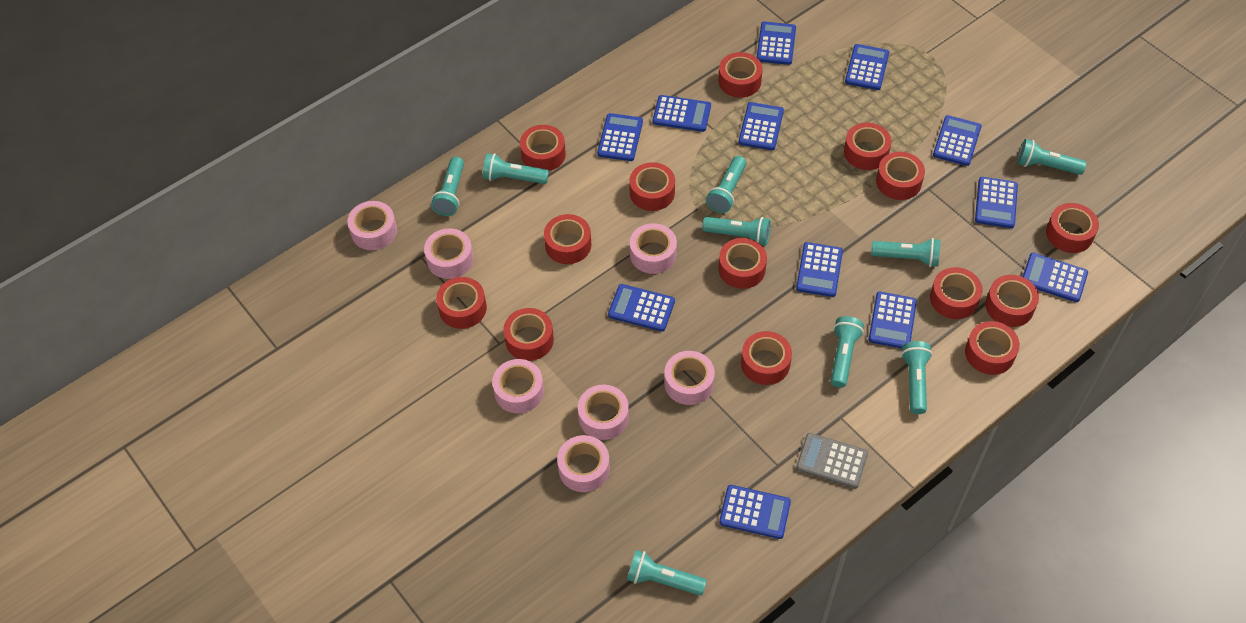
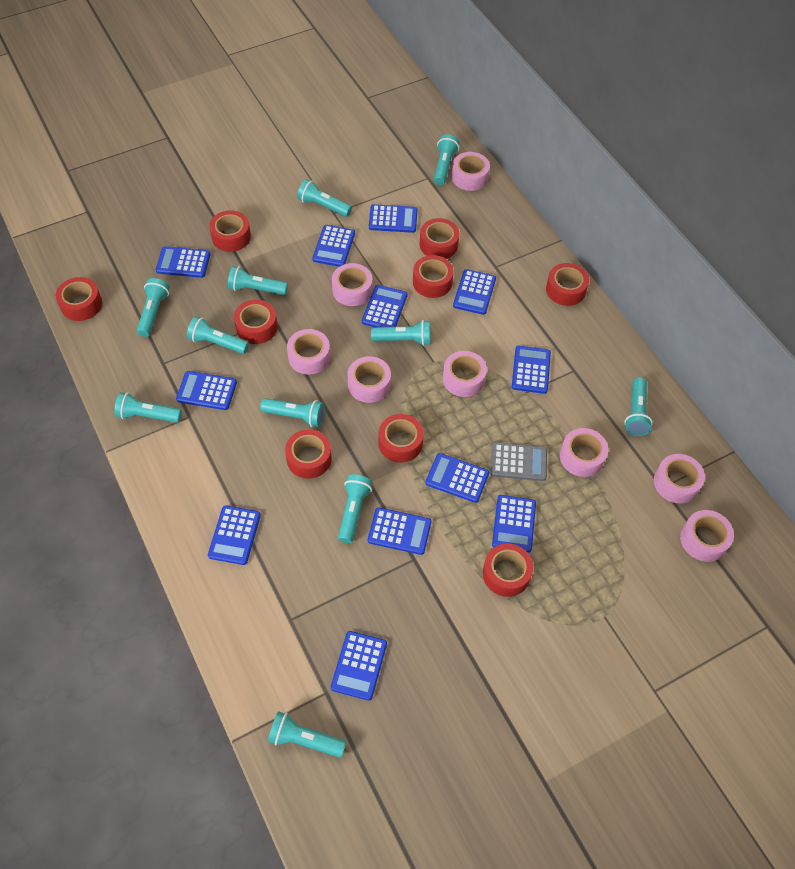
pink tape: [347,201,397,250] [424,228,474,279] [492,359,544,413] [557,435,610,492] [578,385,629,440] [630,223,677,274] [664,351,715,405] = 7 -> [287,329,330,375] [332,263,373,306] [348,356,391,403] [443,351,487,397] [452,152,490,191] [560,428,608,477] [654,454,705,503] [680,510,734,562] = 8
red tape: [436,277,487,329] [503,308,554,361] [520,125,566,171] [544,214,591,264] [629,162,675,211] [718,52,763,98] [718,238,767,289] [741,331,792,385] [844,123,892,170] [876,152,925,200] [930,267,983,319] [965,321,1020,375] [985,275,1039,327] [1046,203,1099,253] = 14 -> [55,277,102,321] [209,210,251,252] [234,300,278,344] [285,429,332,479] [378,414,424,463] [413,255,454,298] [420,218,460,259] [483,543,533,597] [546,263,589,306] = 9
turquoise flashlight: [431,157,464,216] [483,153,549,184] [627,550,707,595] [702,217,771,245] [706,156,746,213] [831,316,864,388] [871,238,940,267] [901,341,932,414] [1017,139,1087,175] = 9 -> [114,392,182,423] [137,278,170,337] [187,316,249,354] [228,266,288,295] [260,398,325,427] [268,711,346,758] [297,179,352,217] [338,474,373,543] [371,320,431,346] [434,134,459,185] [624,377,653,436] = 11

